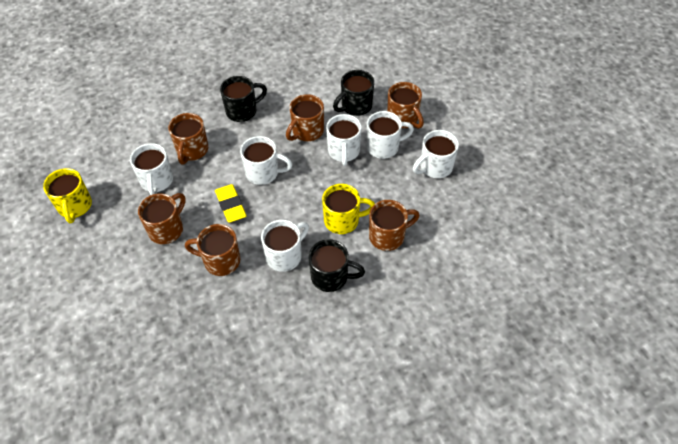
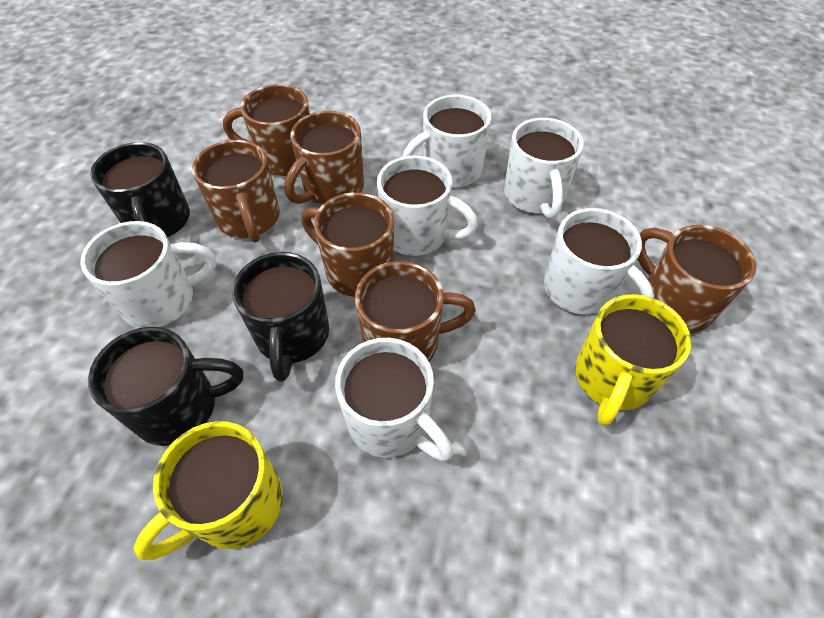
yellow eraser: [215,184,247,223] = 1 -> none = 0

